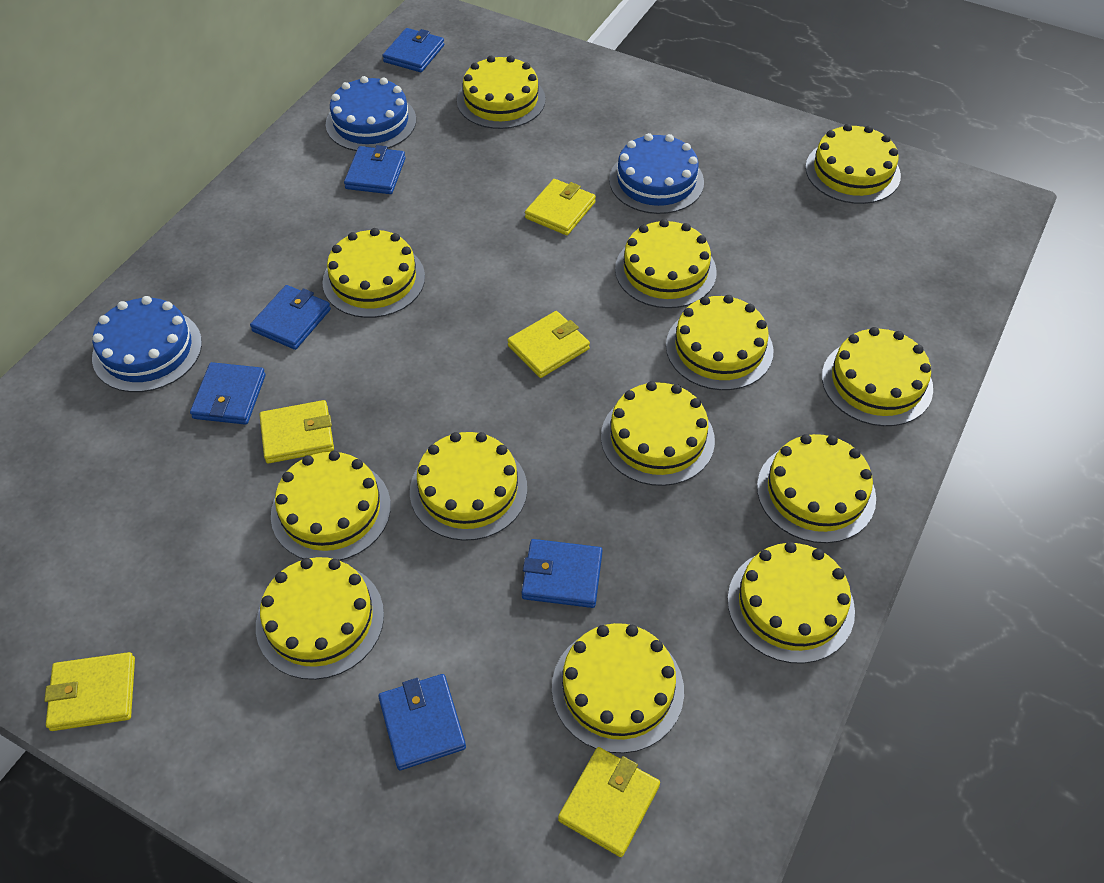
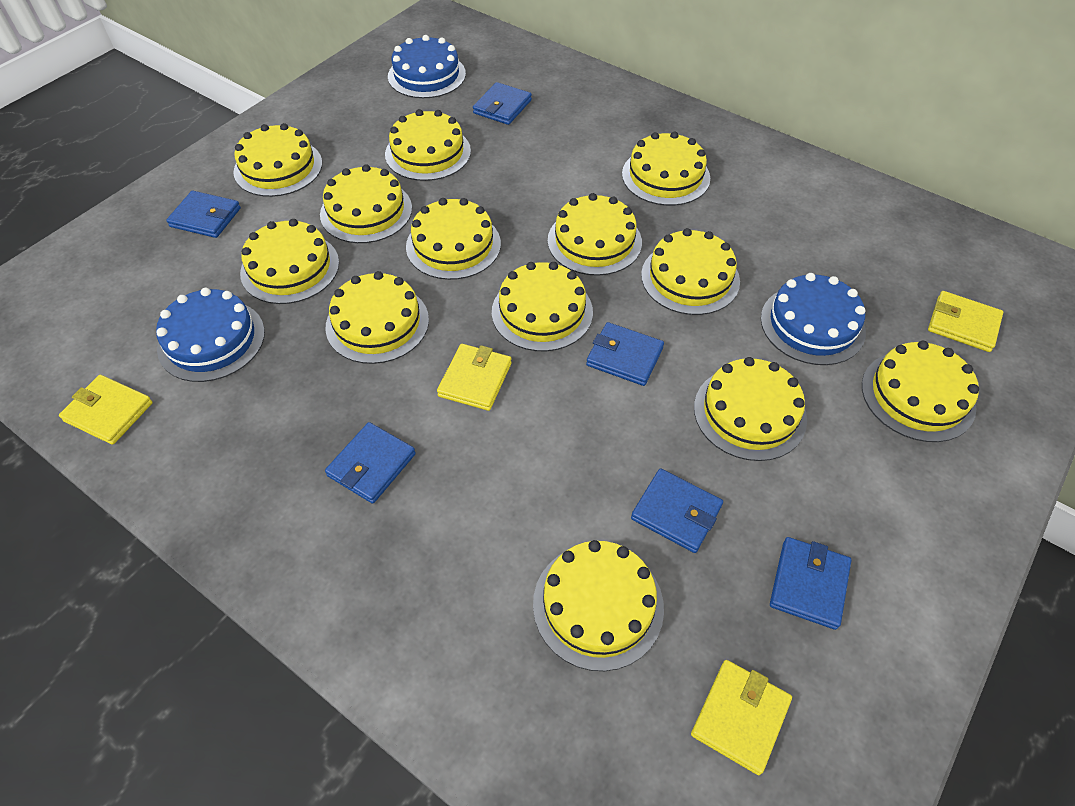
yellow wallet: [44,652,135,731] [259,400,334,464] [507,311,590,378] [525,179,596,235] [558,747,660,857] = 5 -> [59,375,153,445] [437,344,512,411] [691,660,792,775] [928,291,1003,352] = 4

